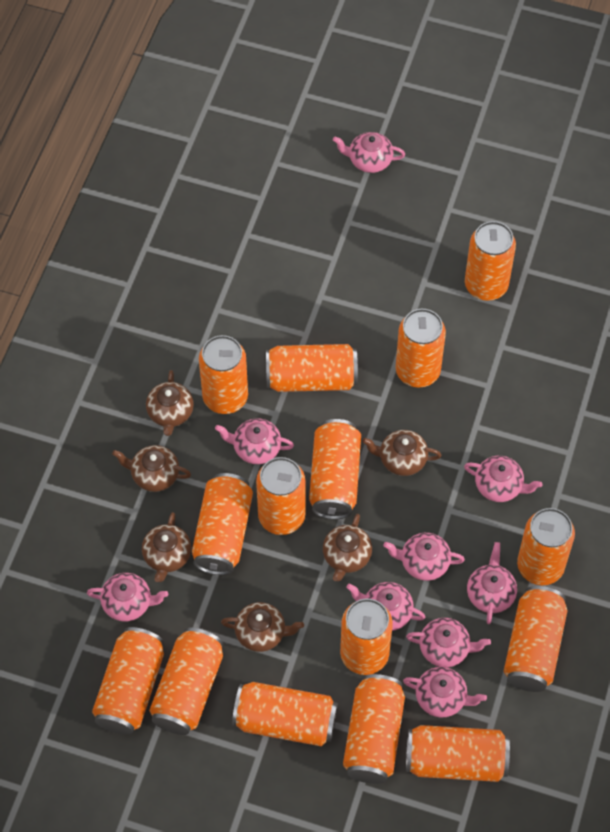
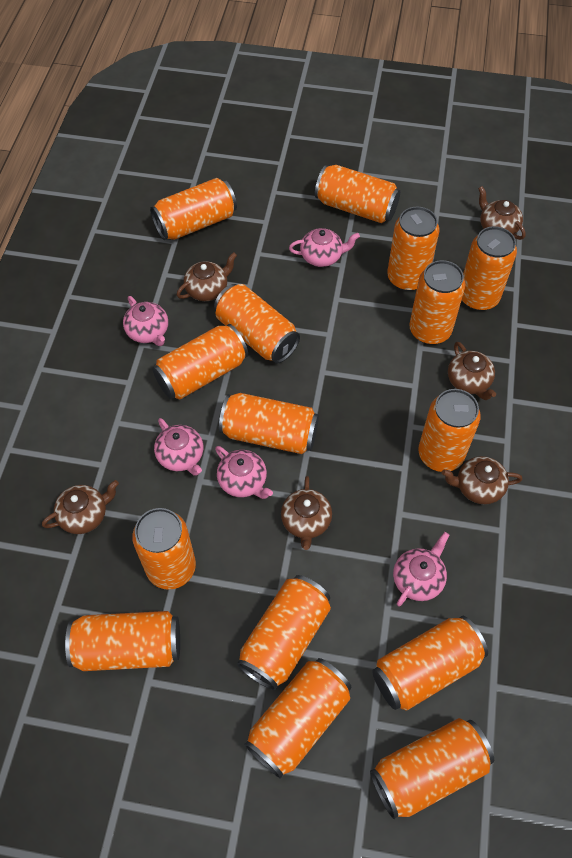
pink teapot: [87,573,168,621] [215,418,294,464] [333,132,405,173] [346,582,425,631] [383,533,465,581] [403,667,487,718] [406,618,491,667] [464,456,543,502] [467,542,517,624] = 9 -> [123,296,168,346] [154,418,203,476] [215,446,273,499] [289,228,360,267] [393,532,449,606] = 5

